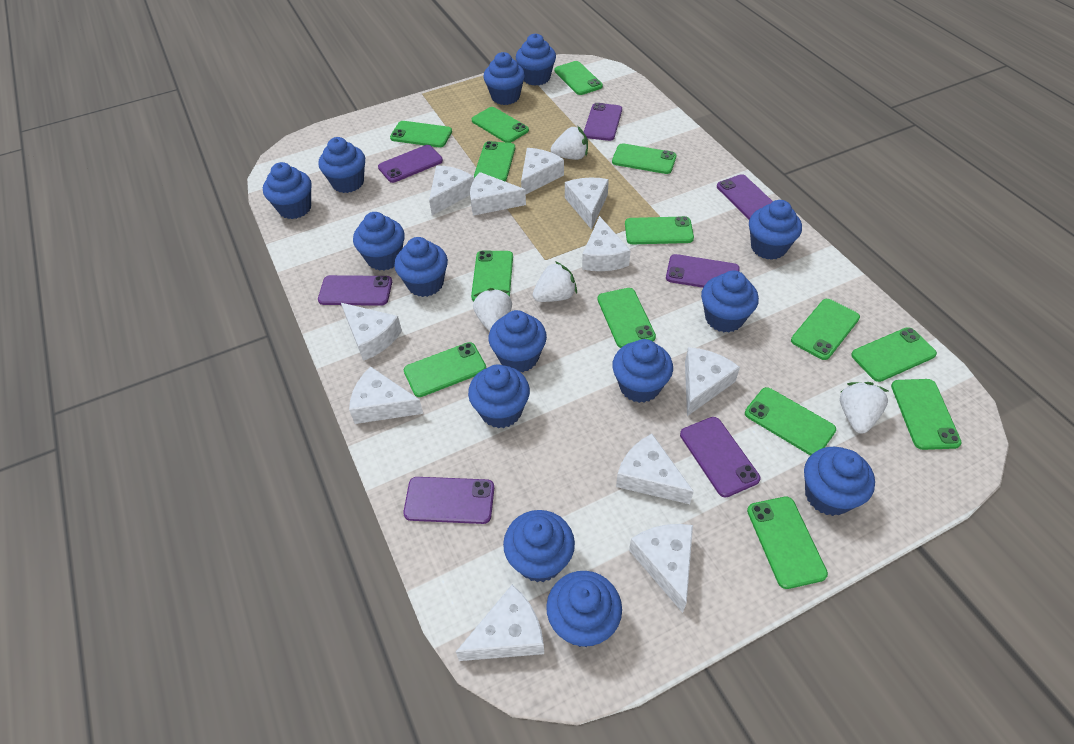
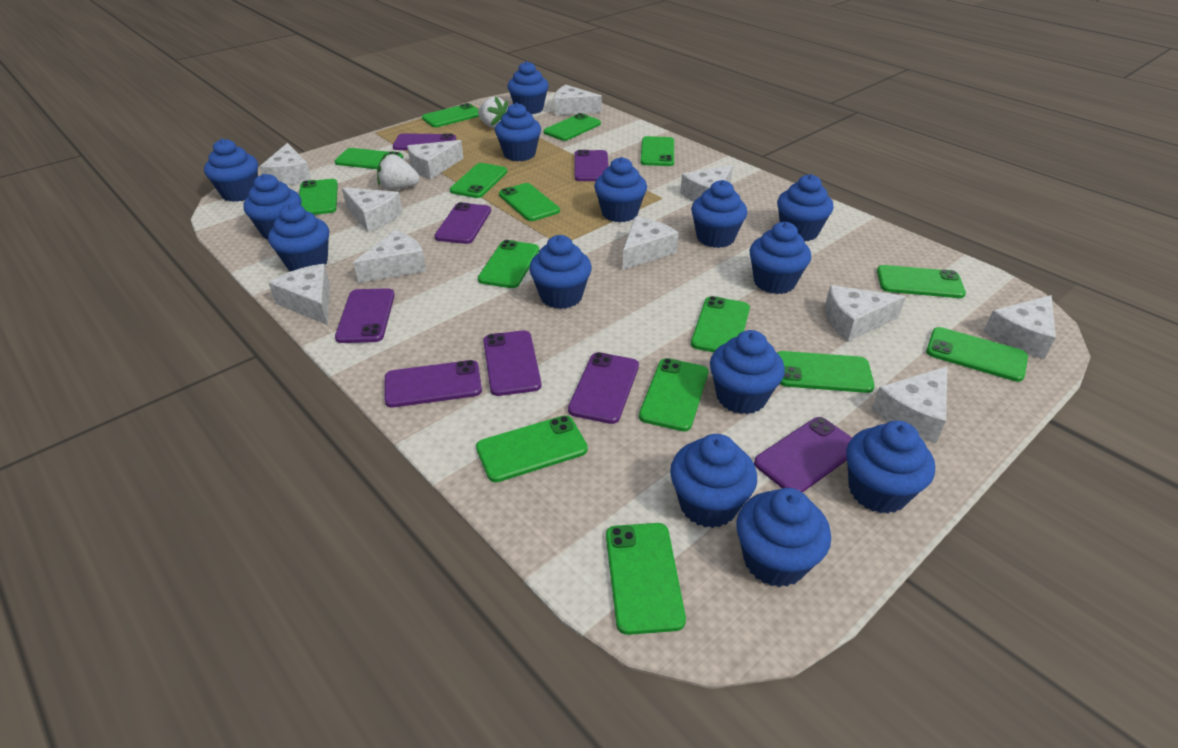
green phone: [390,121,452,147] [404,342,486,397] [471,251,513,301] [472,107,529,143] [474,141,515,181] [554,61,603,95] [598,288,656,348] [612,143,677,174] [625,216,694,244] [745,387,836,456] [747,497,828,589] [791,299,860,360] [851,327,937,382] [891,379,962,450] = 14 -> [299,179,338,215] [335,148,403,169] [422,103,479,127] [450,163,507,198] [476,415,588,482] [478,240,539,288] [499,183,560,221] [544,113,601,141] [606,523,686,635] [639,358,708,431] [640,136,674,166] [691,296,750,352] [777,351,875,393] [877,265,966,298] [926,327,1028,382] = 15
purple phone: [318,275,392,306] [378,145,443,183] [403,477,494,524] [584,103,622,141] [666,254,740,288] [680,417,760,497] [717,174,773,219] = 7 -> [335,288,395,343] [384,360,482,407] [393,133,456,150] [434,202,491,244] [483,330,541,396] [568,352,639,424] [575,150,609,181] [754,417,852,493] = 8
white strawberry: [473,288,512,332] [533,261,577,302] [551,126,588,160] [840,382,888,434] = 4 -> [377,154,420,190] [478,96,508,129] = 2

